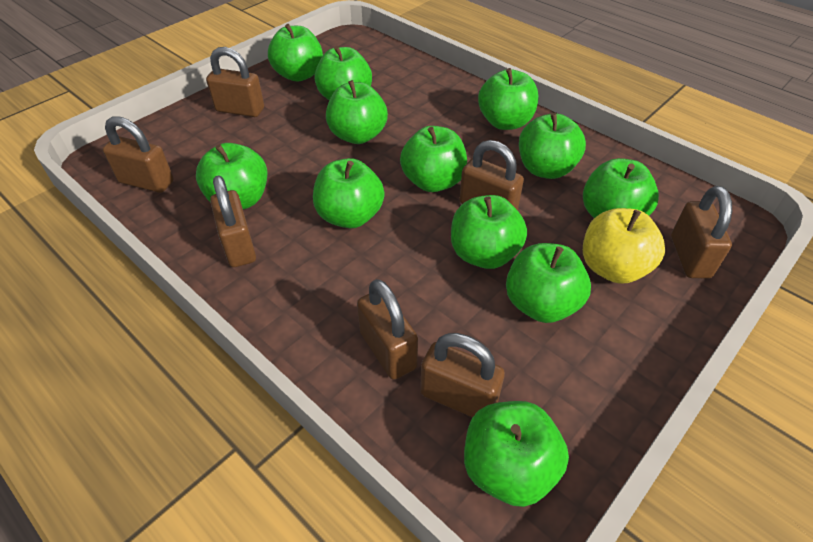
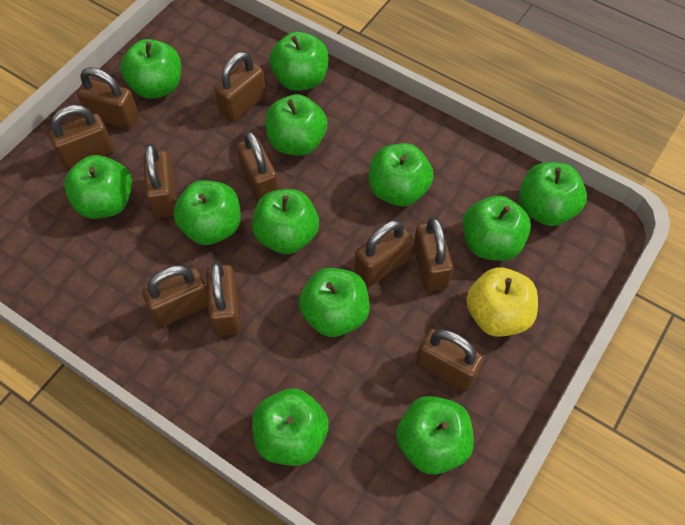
brown padlock: [102,116,174,193] [206,47,264,117] [210,176,256,267] [357,279,418,380] [420,333,505,418] [459,140,524,210] [671,186,732,279] = 7 -> [49,105,114,169] [77,67,139,129] [142,265,208,327] [143,144,177,218] [206,261,241,336] [214,52,266,122] [237,131,279,202] [355,220,413,286] [413,217,453,292] [416,329,484,392] = 10

